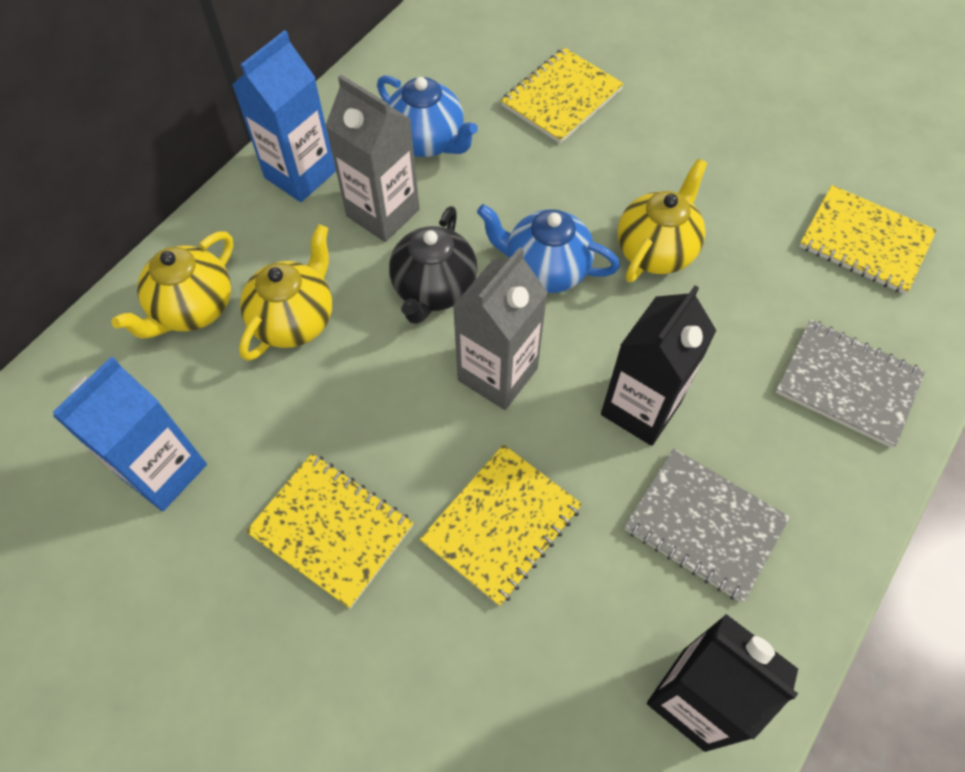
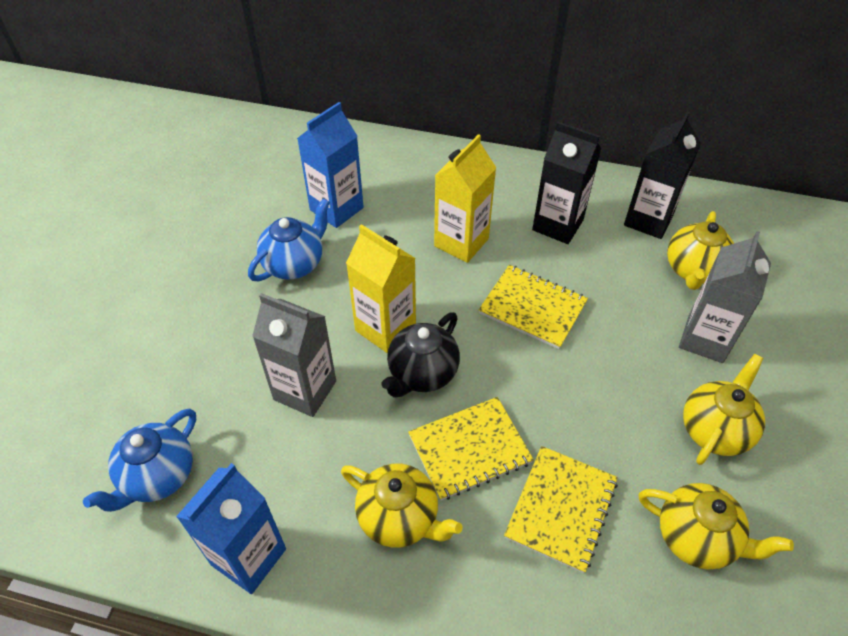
grey notebook: [624,448,790,602] [776,319,925,448] = 2 -> none = 0
yellow carton: none = 0 -> [346,224,416,353] [434,134,496,263] = 2
yellow notebook: [246,453,413,608] [420,444,582,606] [501,47,624,144] [799,185,937,294] = 4 -> [408,397,534,501] [479,265,588,349] [504,446,618,573] = 3
yellow teapot: [111,231,233,339] [239,224,332,361] [618,158,707,282] = 3 -> [341,464,463,548] [639,483,794,570] [667,211,734,290] [683,354,765,465] = 4

